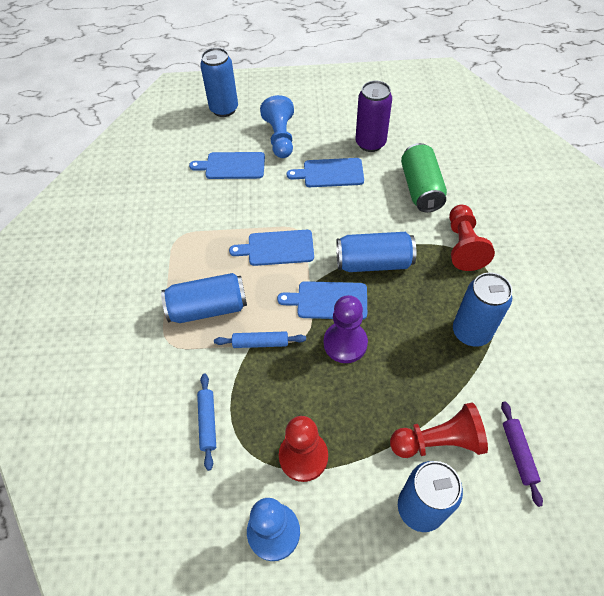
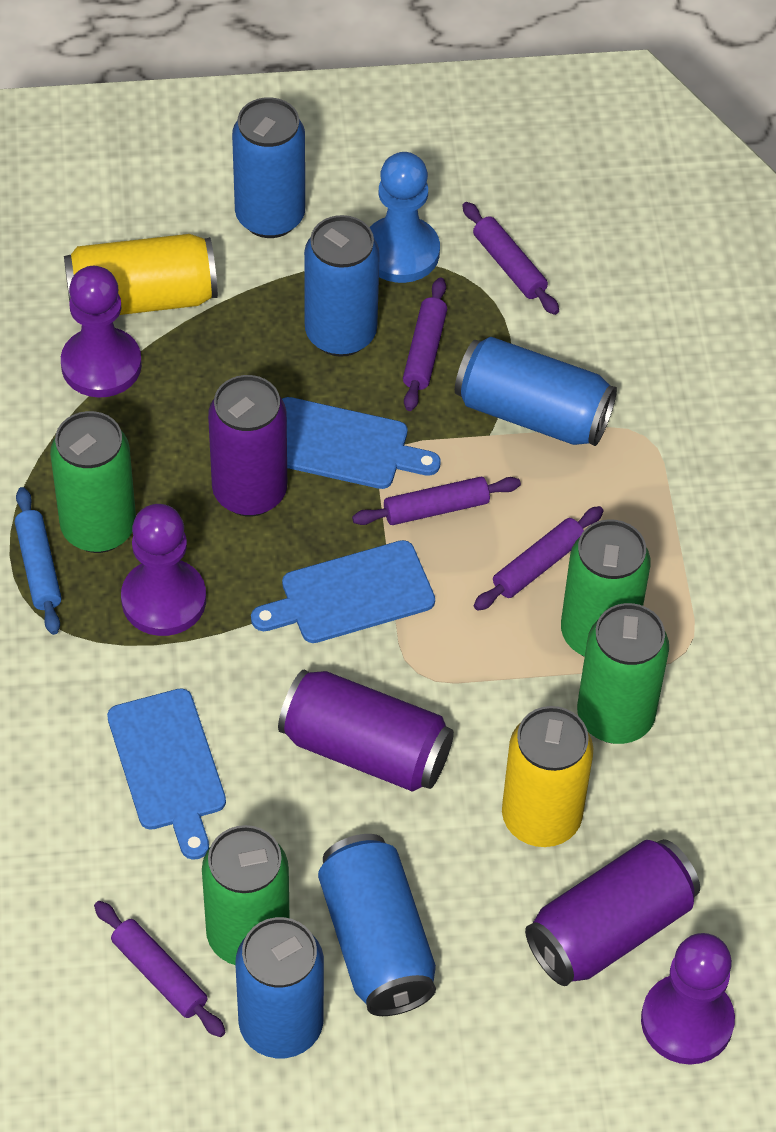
blue cutting board: [189,152,265,179] [229,230,314,266] [277,281,367,320] [287,158,364,187] = 4 -> [107,688,226,860] [251,540,435,643] [282,397,441,489] = 3
blue pawn: [247,498,300,561] [260,95,294,158] = 2 -> [369,152,440,283] = 1
blue rolling pin: [197,373,216,471] [214,331,306,348] = 2 -> [15,487,61,635] = 1
green can: [401,143,447,212] = 1 -> [50,411,136,553] [202,825,289,965] [561,519,651,657] [577,603,669,744] = 4
purple can: [355,81,392,152] = 1 -> [208,375,287,516] [278,670,454,792] [525,839,700,986] = 3
purple pawn: [324,295,368,363] = 1 -> [61,266,142,398] [121,504,206,636] [641,933,735,1065] = 3
purple rolling pin: [501,401,543,507] = 1 -> [94,901,226,1037] [352,477,521,525] [403,278,447,411] [462,202,559,315] [474,506,604,611] = 5
red pawn: [279,416,328,482] [390,403,488,458] [449,205,495,271] = 3 -> none = 0
yellow can: none = 0 -> [64,234,218,315] [502,706,593,847] = 2

